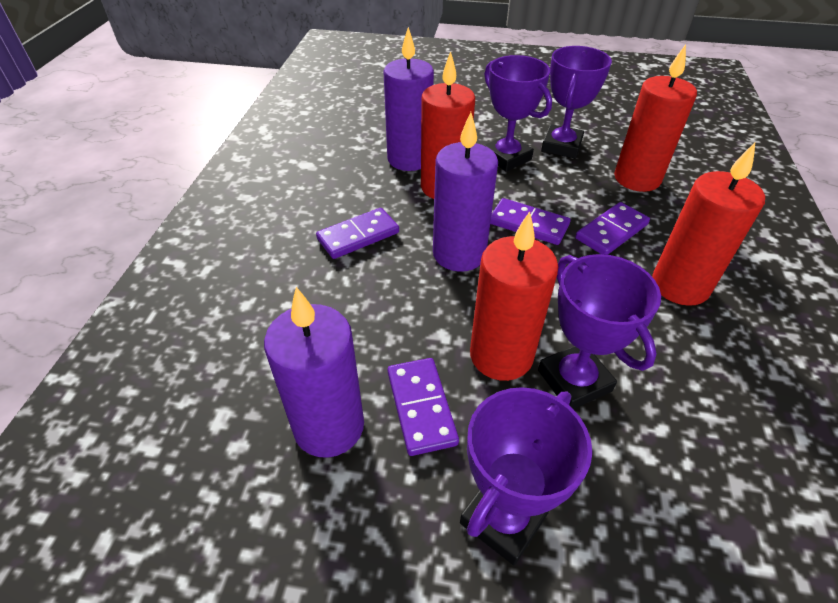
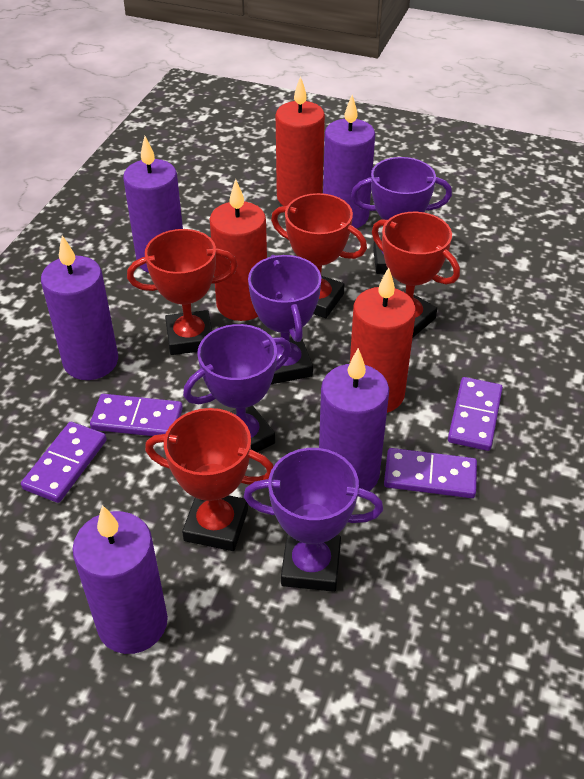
purple candle: [264,287,364,458] [383,27,434,171] [433,112,498,272] = 3 -> [41,235,118,380] [72,505,168,654] [123,136,183,273] [319,348,389,491] [323,95,375,229] = 5
red candle: [421,51,475,199] [470,211,558,381] [614,44,697,192] [652,143,765,306] = 4 -> [210,179,267,321] [276,76,325,206] [350,267,416,413] = 3
red trophy: none = 0 -> [127,229,238,355] [145,408,274,551] [271,193,367,318] [372,212,460,337] = 4

